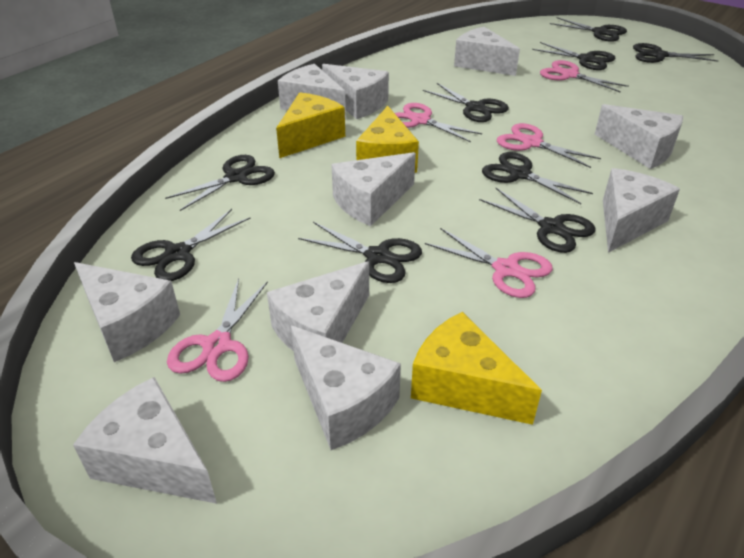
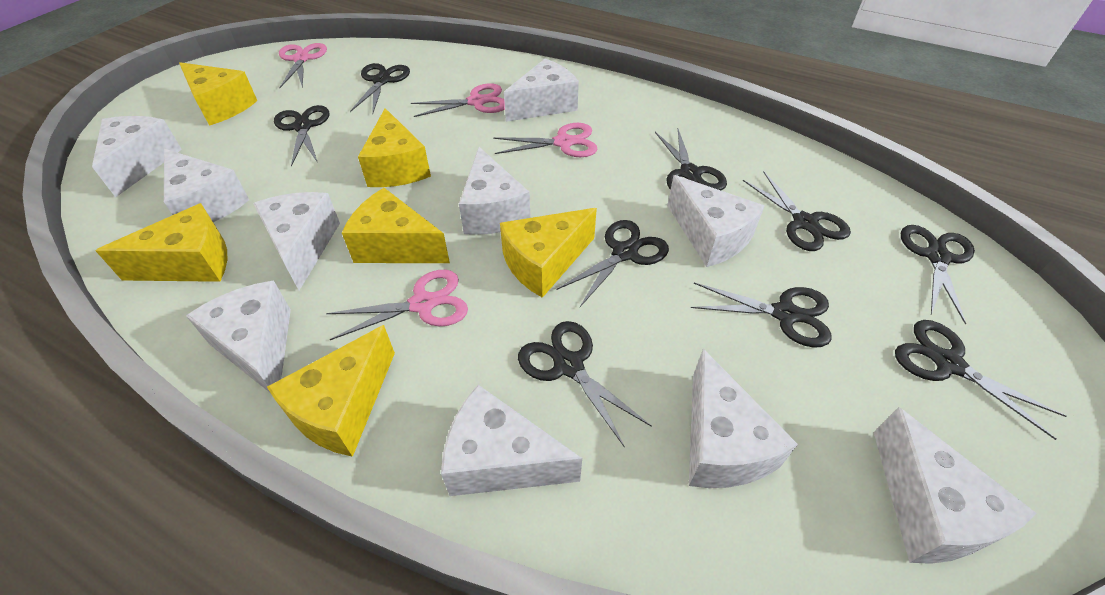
pink scissors: [167,279,268,382] [395,103,482,142] [425,228,553,298] [497,123,601,168] [540,60,629,93] = 5 -> [279,43,327,88] [326,270,468,340] [411,83,505,117] [493,123,597,157] = 4
yellow cheese: [276,92,345,158] [356,106,419,173] [411,312,542,425] = 3 -> [95,203,227,282] [179,62,257,126] [267,325,395,457] [342,188,450,263] [358,108,431,187] [500,208,597,298] = 6

